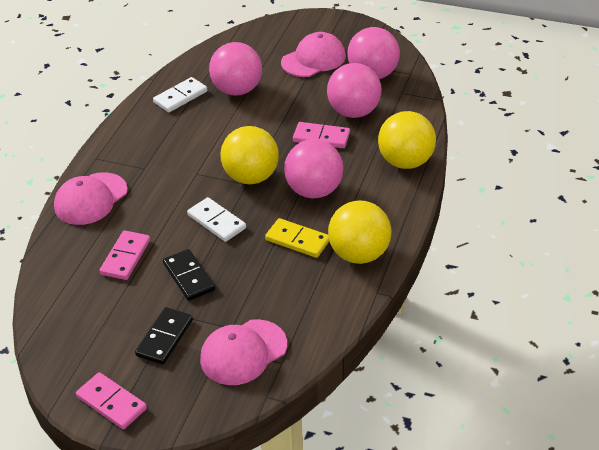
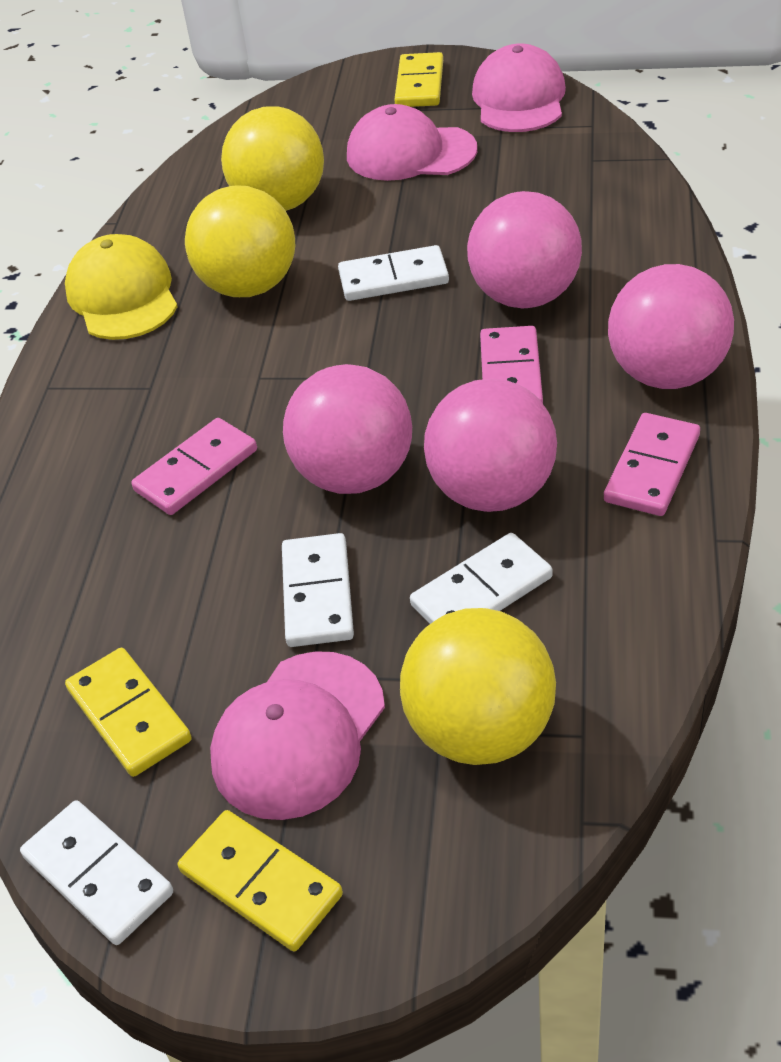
black domino: [135,307,193,365] [163,249,215,301] = 2 -> none = 0
white domino: [153,77,208,112] [187,197,246,242] = 2 -> [20,800,173,945] [282,533,354,647] [338,245,449,301] [410,533,552,624] = 4
yellow cap: none = 0 -> [65,234,178,340] = 1
yellow domino: [265,218,329,258] = 1 -> [65,648,192,777] [178,810,343,951] [394,52,443,107] = 3

